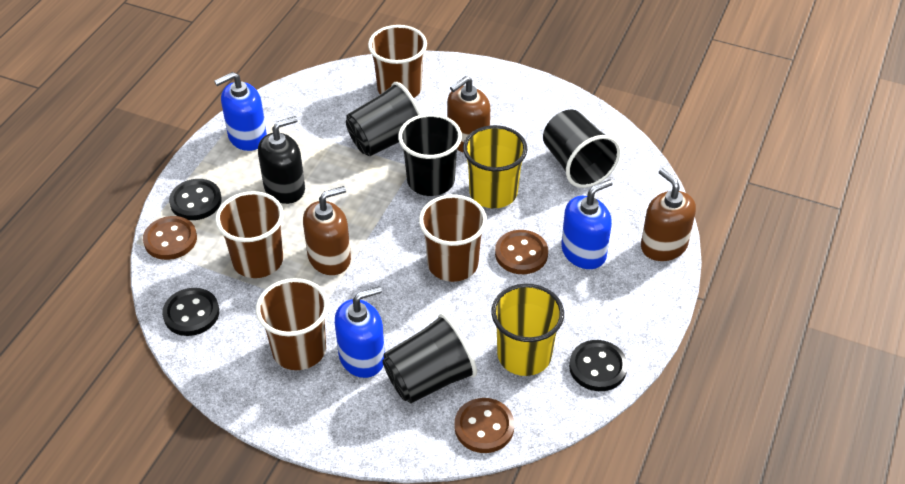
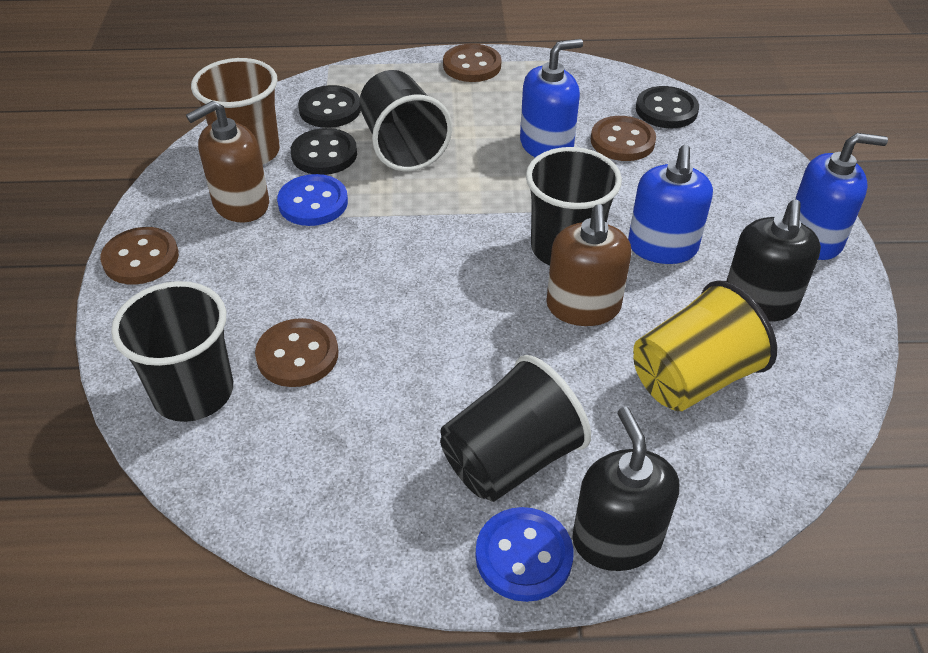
black soap dispenser: [258,116,305,204] = 1 -> [572,407,679,571] [726,200,821,322] = 2
blue button: none = 0 -> [277,174,348,226] [476,507,574,602] = 2
brown button: [143,216,197,260] [454,398,514,453] [495,230,548,274] = 3 -> [100,227,179,284] [255,318,338,387] [443,44,502,82] [591,116,656,161] = 4
brown cup: [215,191,284,278] [256,278,329,370] [368,25,427,98] [419,194,487,282] = 4 -> [191,58,280,165] = 1
brown soap dispenser: [303,186,351,275] [447,76,490,153] [641,168,696,261] = 3 -> [186,100,269,222] [546,204,631,326] = 2
yellow cup: [463,125,527,208] [491,284,564,376] = 2 -> [633,280,777,411] = 1

